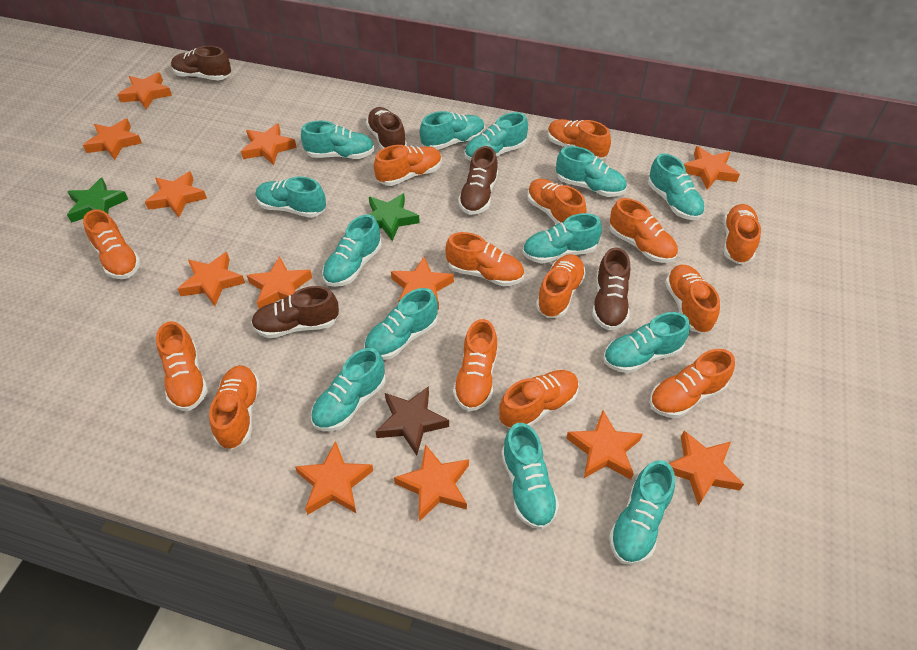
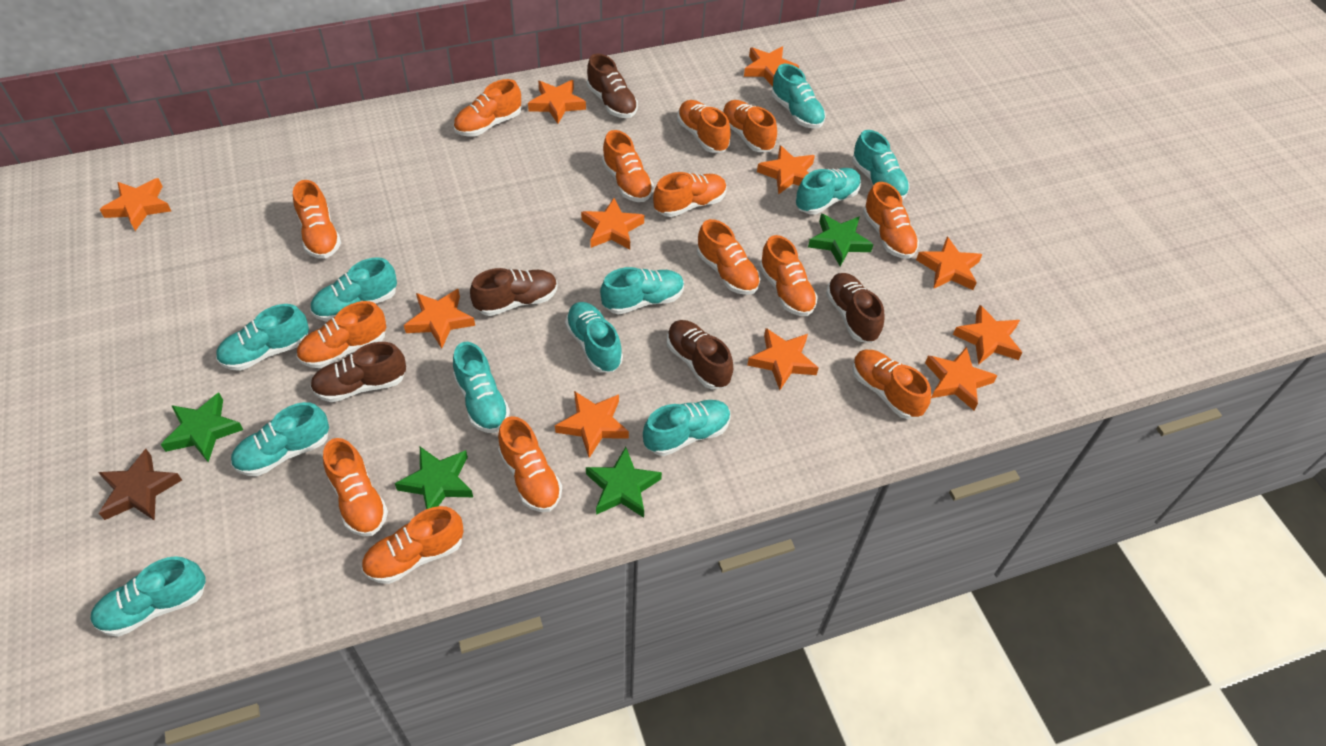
green star: [67,178,128,223] [369,193,420,241] = 2 -> [161,393,243,462] [395,447,473,509] [586,447,662,518] [808,214,874,266] = 4
orange star: [83,119,142,160] [117,72,172,109] [145,171,207,217] [178,252,245,306] [241,123,297,165] [247,256,312,309] [295,441,373,515] [391,256,454,310] [394,444,469,522] [566,410,643,480] [669,431,744,506] [684,146,740,190] = 12 -> [99,178,171,231] [404,289,475,349] [528,80,586,124] [555,391,629,458] [581,198,644,249] [744,46,799,87] [747,328,818,390] [757,145,815,195] [916,237,983,290] [925,347,998,410] [953,305,1022,365] = 11
turquoise shoe: [256,177,326,218] [301,121,374,159] [311,348,386,431] [322,214,382,287] [364,288,438,360] [420,111,485,150] [464,112,528,161] [501,423,559,530] [522,213,602,264] [556,146,626,197] [603,312,690,373] [609,460,675,565] [648,153,705,220] = 13 -> [91,556,206,637] [216,304,309,371] [231,402,329,476] [310,257,397,322] [453,342,510,433] [565,302,623,372] [600,267,684,315] [643,400,731,456] [772,64,826,129] [795,168,861,215] [852,130,909,200] = 11

